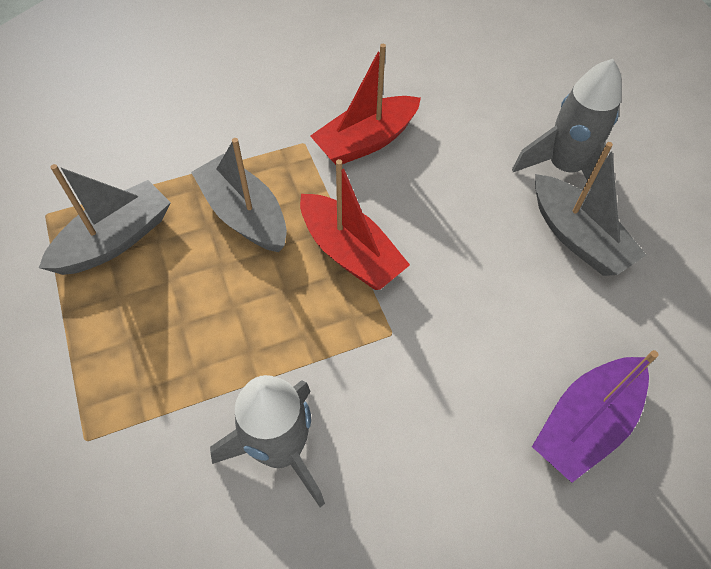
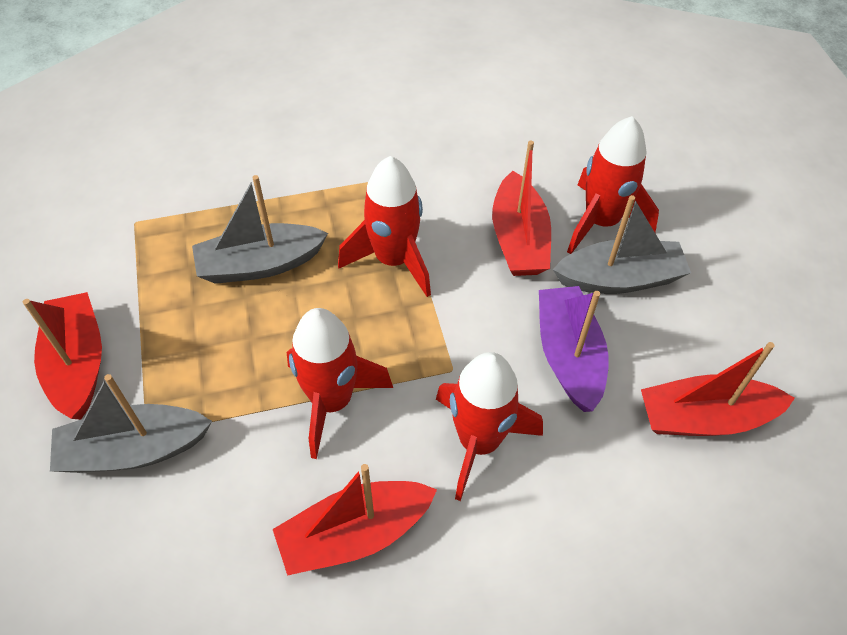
grey rocket: [210,375,325,507] [512,59,622,188] = 2 -> none = 0
red boat: [300,159,410,290] [310,44,421,165] = 2 -> [23,292,102,420] [273,464,437,576] [492,140,551,276] [641,342,795,436] = 4
red rocket: none = 0 -> [287,308,393,459] [338,156,431,297] [436,352,543,501] [567,116,659,254] = 4

